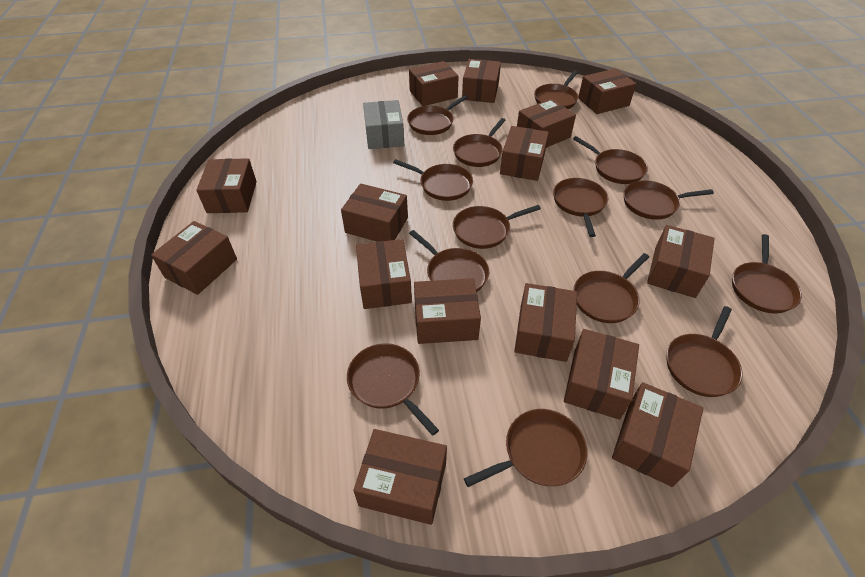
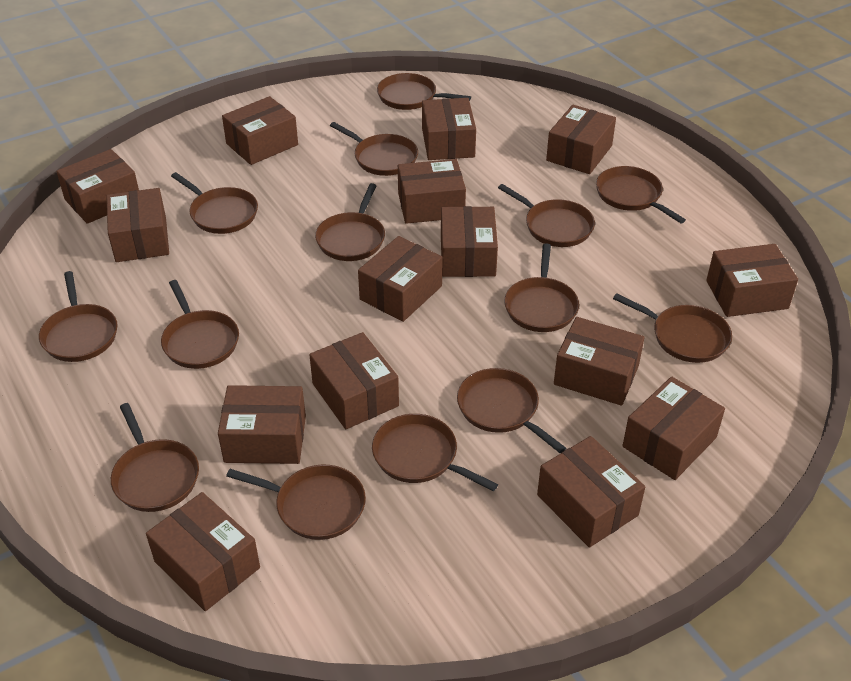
grey box: [363,100,404,149] = 1 -> none = 0

